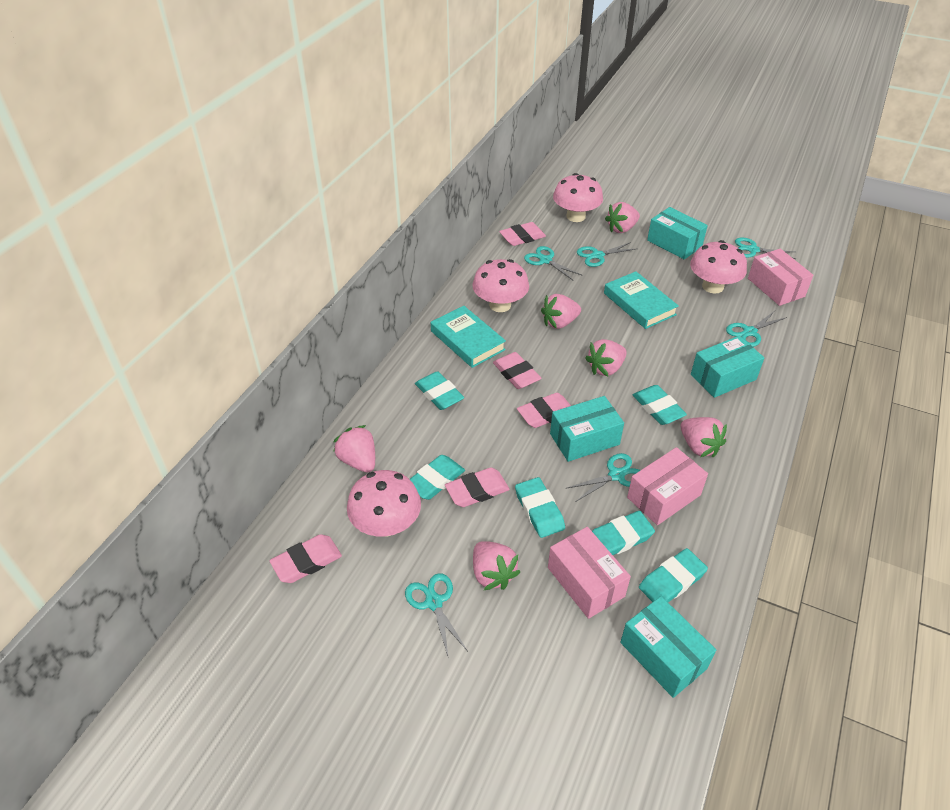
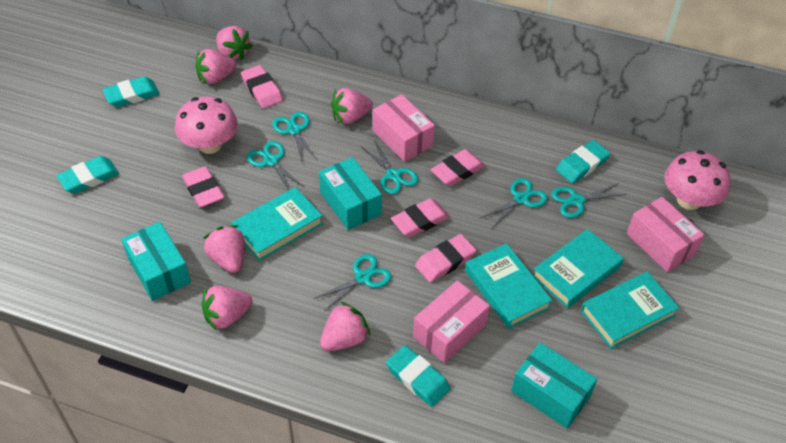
pink mushroom: [347,470,421,537] [472,259,529,312] [553,173,603,222] [690,240,747,294] = 4 -> [175,96,238,154] [664,150,731,210] = 2
turquoise book: [431,306,506,368] [604,271,679,329] = 2 -> [232,187,323,261] [465,243,552,329] [533,229,624,308] [581,272,679,349] = 4
turquoise box: [550,396,624,462] [620,596,716,698] [647,207,708,260] [691,336,764,398] = 4 -> [121,222,191,301] [319,157,382,230] [511,342,597,429] = 3
turquoise eraser: [410,455,465,500] [415,371,464,410] [515,477,565,538] [592,511,655,555] [633,385,687,425] [639,548,708,602] = 6 -> [56,156,119,193] [103,76,160,107] [386,345,451,407] [556,140,610,183] = 4

